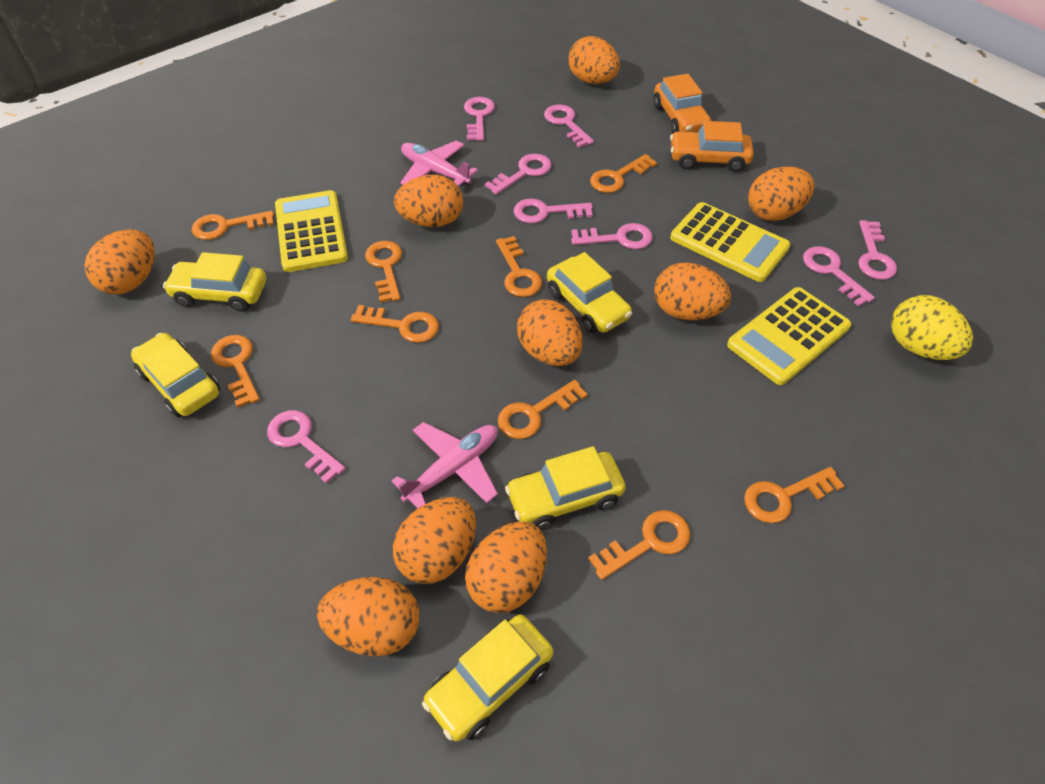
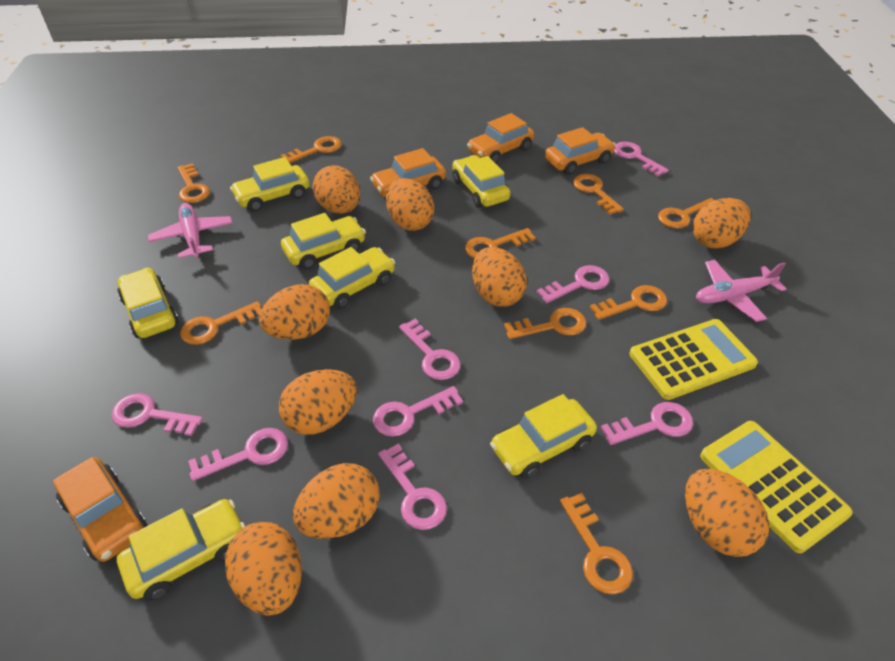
orange car: [653,74,711,134] [670,121,754,172] = 2 -> [53,457,147,562] [370,148,446,197] [467,113,534,163] [545,127,616,175] = 4
yellow calculator: [275,190,348,272] [670,202,791,282] [727,287,851,385] = 3 -> [629,319,758,400] [700,421,853,553] = 2
yellow car: [131,333,220,417] [163,252,266,312] [422,614,553,741] [505,446,626,530] [547,252,632,333] = 5 -> [117,267,179,338] [117,499,246,601] [230,157,309,212] [281,213,366,269] [309,247,395,309] [452,155,510,208] [490,394,597,479] = 7
yellow egg: [891,295,973,360] = 1 -> none = 0

